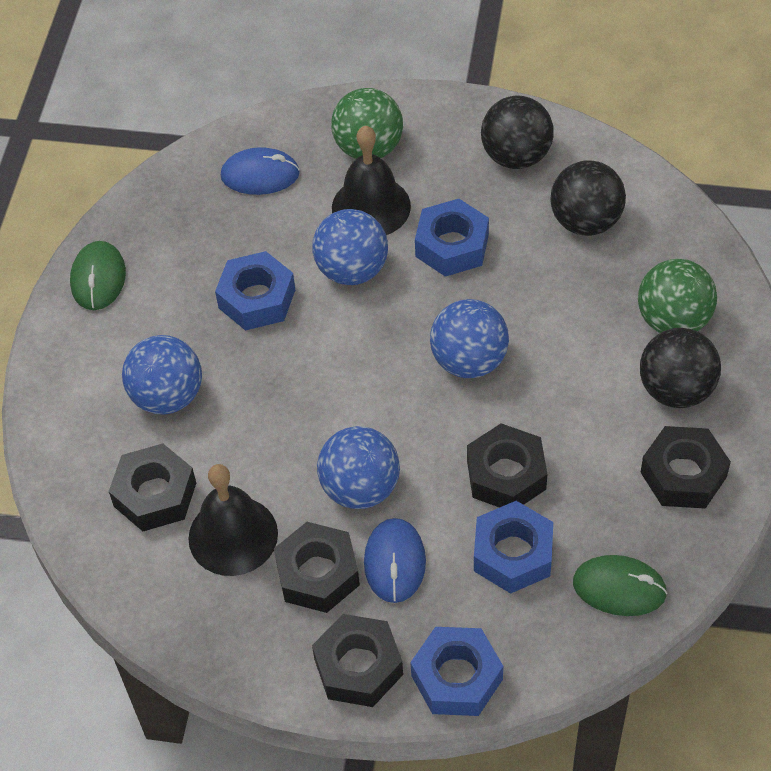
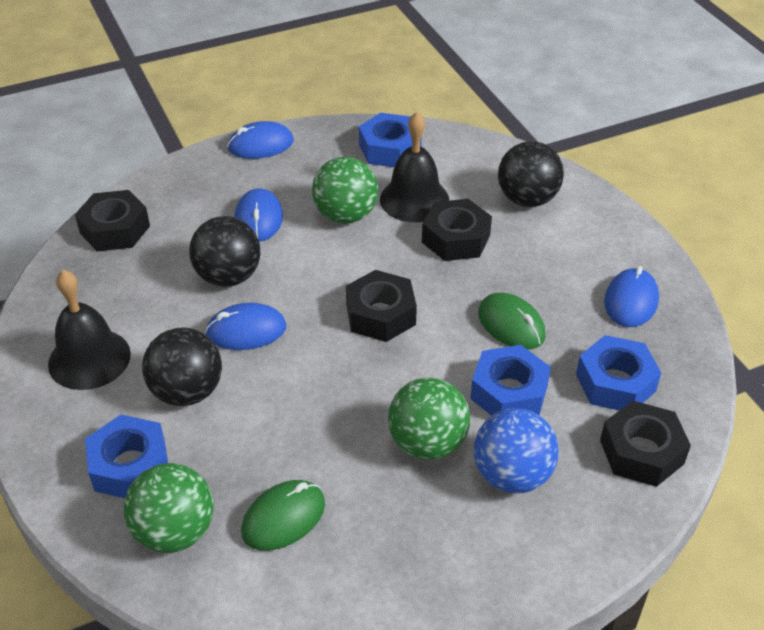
black nut: [109,444,196,531] [274,522,360,613] [312,614,403,707] [467,423,547,508] [640,426,731,509] = 5 -> [75,190,150,251] [346,270,417,342] [422,199,492,261] [600,401,691,487] = 4
blue ball: [122,335,202,415] [313,209,388,285] [317,426,400,509] [430,299,509,378] = 4 -> [474,408,559,493] = 1
blue mouse: [221,147,300,195] [364,518,426,603] = 2 -> [205,303,286,350] [227,121,294,159] [235,188,283,242] [604,266,659,327] = 4
green ball: [331,88,403,159] [638,259,717,333] = 2 -> [124,463,214,553] [312,157,378,224] [388,377,470,460] = 3

